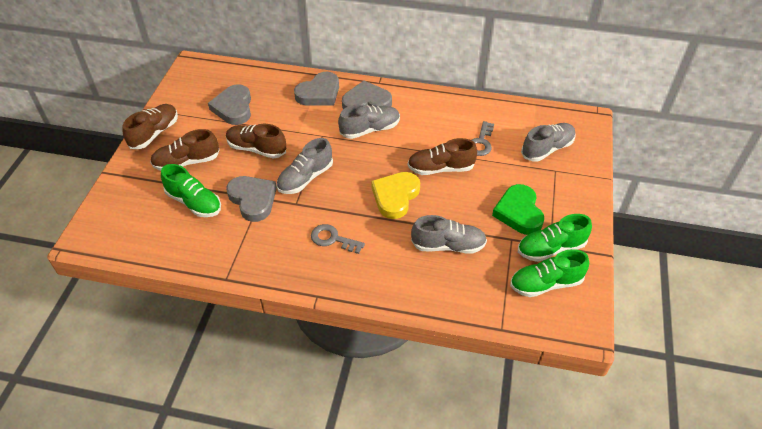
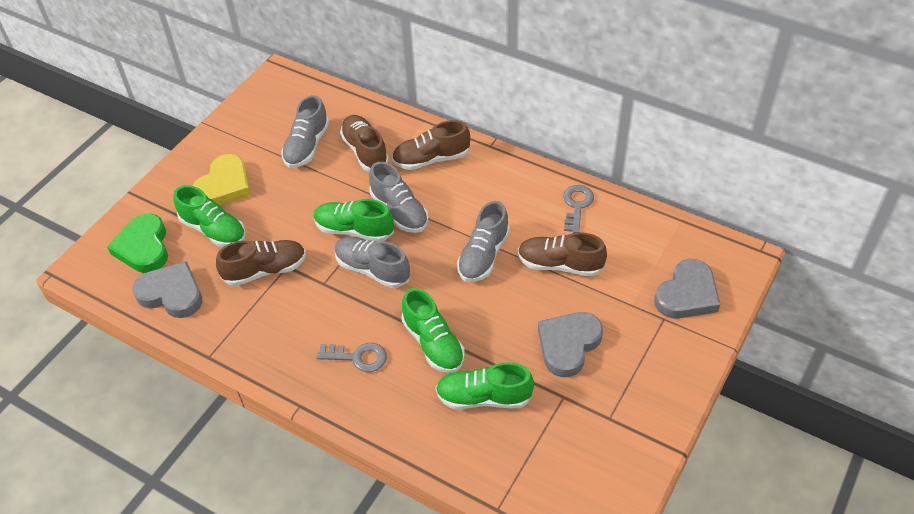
green shoe: [161,164,221,217] [510,249,589,297] [518,214,592,262] = 3 -> [173,185,246,247] [314,199,394,241] [401,288,465,373] [436,362,534,409] = 4
grey heart: [208,84,251,125] [226,176,277,222] [294,72,339,106] [342,81,392,109] = 4 -> [133,261,202,318] [538,312,603,377] [654,259,720,319] = 3

